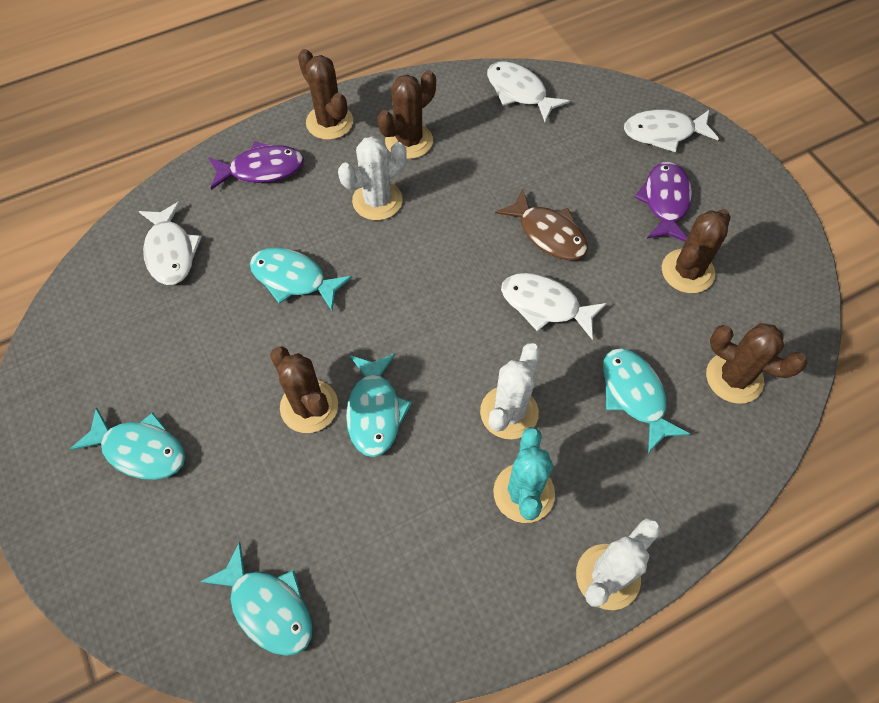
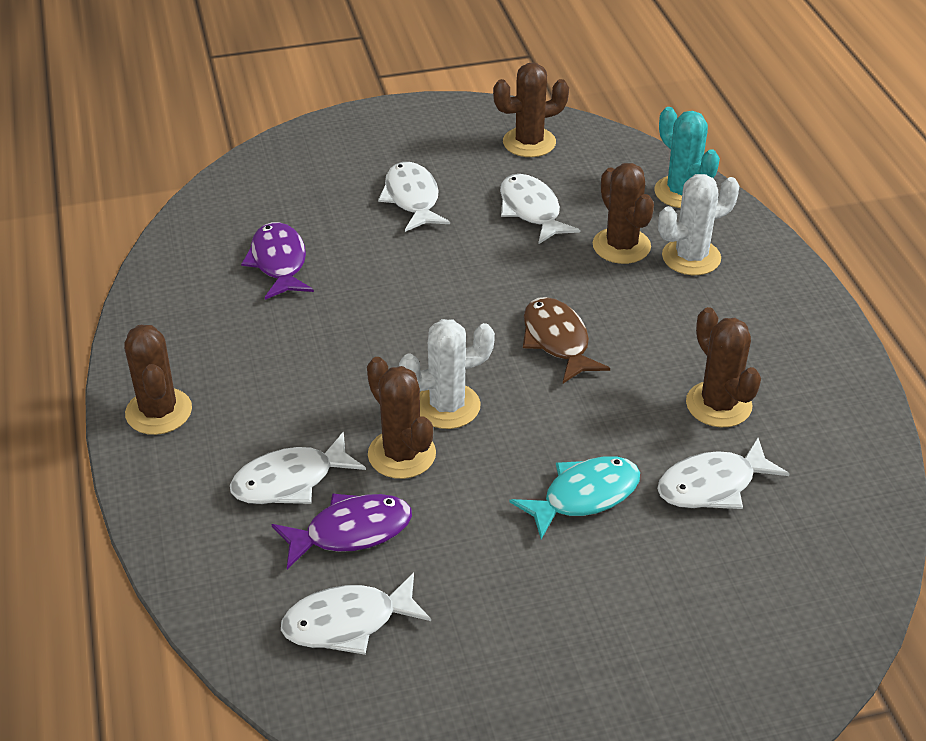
turquoise fish: [70,407,185,480] [200,541,313,656] [250,248,352,311] [346,353,412,457] [603,348,690,453] = 5 -> [510,456,640,540] = 1
white cactus: [338,136,407,220] [480,343,541,439] [576,518,662,610] = 3 -> [399,319,495,429] [658,174,739,275] = 2
white fish: [139,201,202,285] [487,61,570,122] [501,273,607,339] [624,110,719,152] = 4 -> [230,432,366,504] [281,572,431,655] [378,162,450,232] [500,174,580,245] [657,438,789,509] = 5

